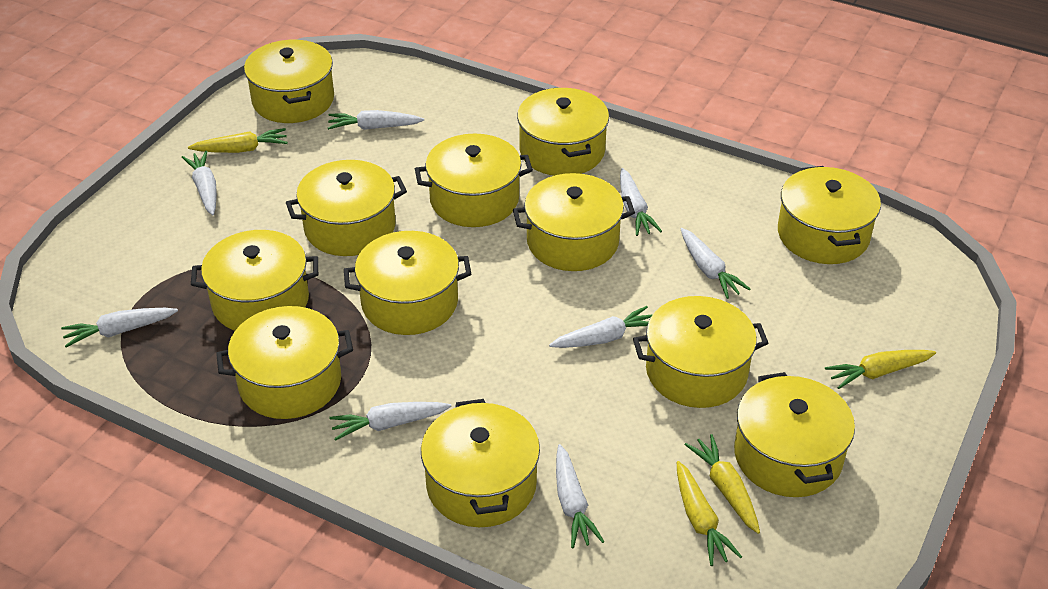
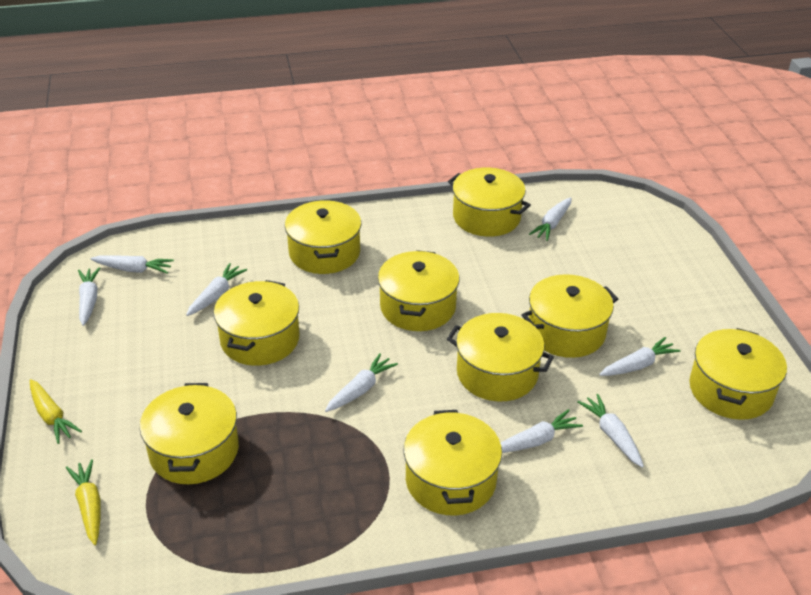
yellow carrot: [188,128,288,153] [677,461,742,566] [684,434,760,534] [825,350,936,389] = 4 -> [30,379,82,444] [66,459,101,545] = 2
yellow pot: [191,230,318,331] [216,306,353,419] [244,40,334,123] [286,160,407,256] [344,231,471,335] [415,134,533,227] [421,399,540,527] [513,173,635,271] [517,87,609,176] [633,296,768,408] [734,372,855,497] [778,166,881,264] = 12 -> [139,383,239,484] [214,280,300,366] [285,200,361,274] [378,250,460,331] [404,410,502,515] [447,313,554,402] [448,167,531,237] [522,274,618,358] [689,328,787,420] = 9

